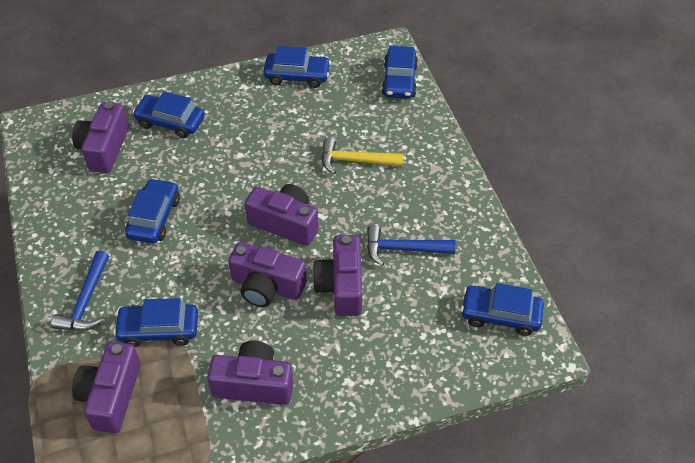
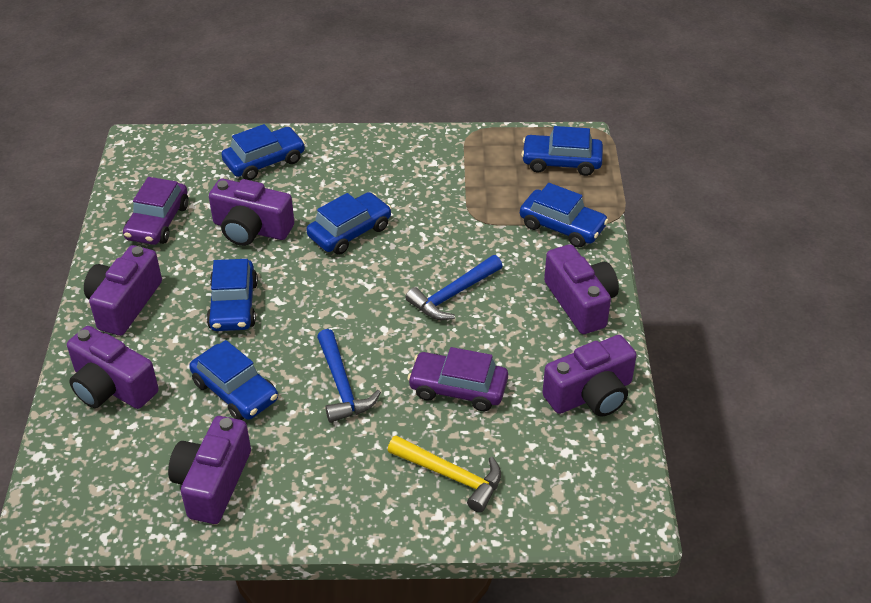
purple car: none = 0 -> [123,177,189,245] [407,347,508,411] = 2

